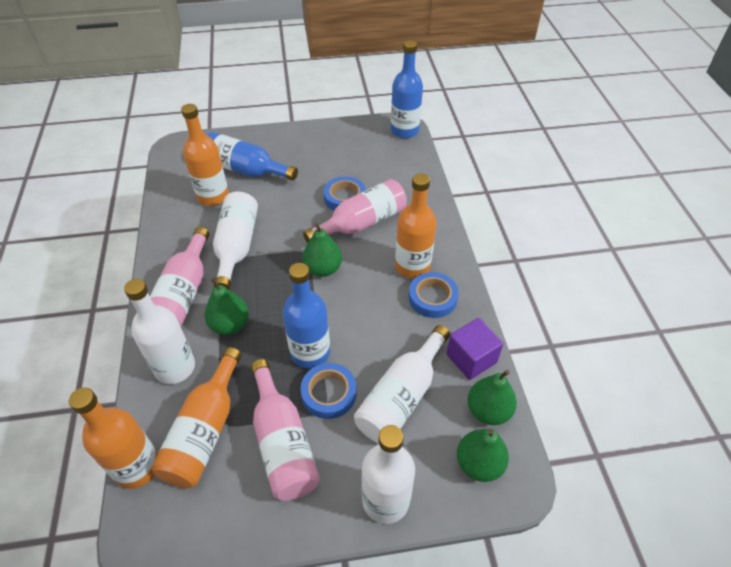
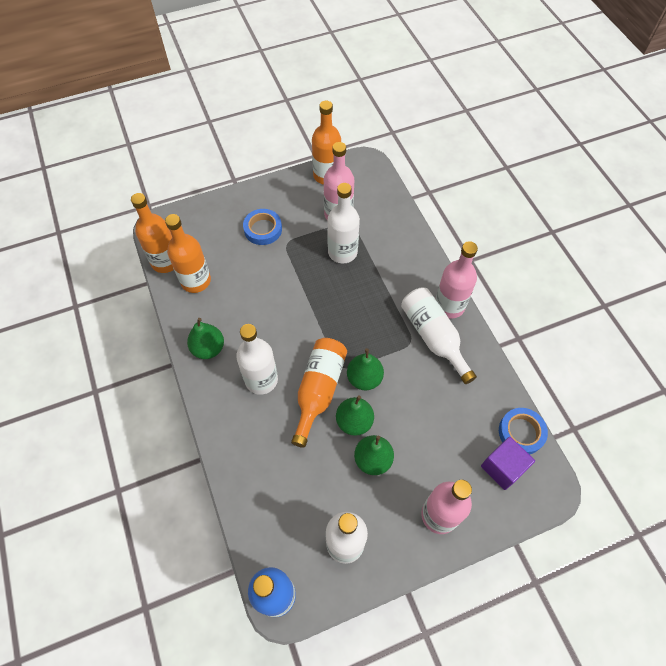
blue bottle: [207,132,298,180] [283,263,330,368] [391,40,423,138] = 3 -> [248,567,296,617] = 1
blue tape: [301,363,357,419] [324,177,366,211] [409,272,459,318] = 3 -> [243,209,282,245] [499,408,548,455] = 2

